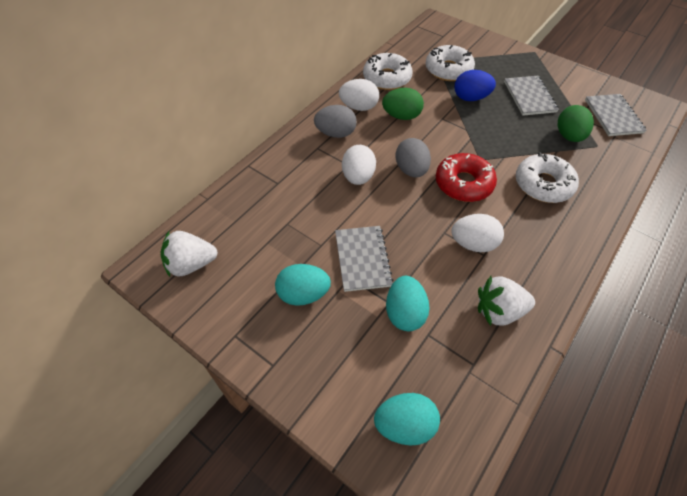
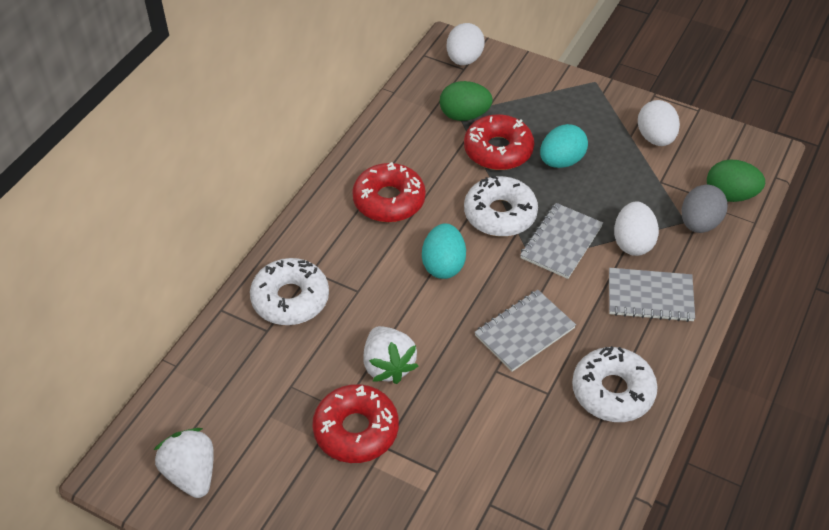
blue egg: [455,70,496,101] = 1 -> none = 0
grey egg: [314,105,357,138] [395,138,431,177] = 2 -> [682,185,728,233] = 1
red donut: [436,153,497,202] = 1 -> [312,384,399,463] [352,162,426,222] [464,115,534,170] = 3
turquoise egg: [275,264,331,306] [374,393,440,445] [386,276,430,331] = 3 -> [422,223,466,279] [540,124,588,168] = 2

